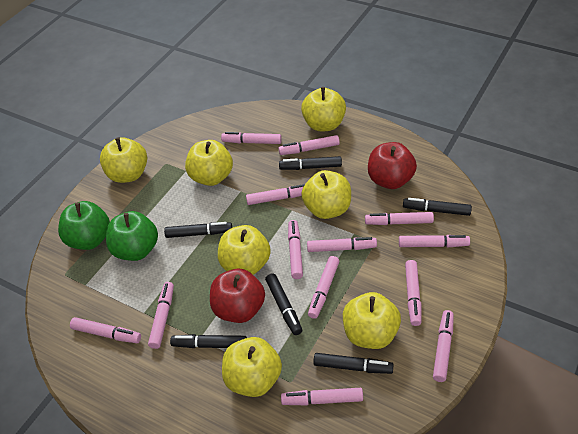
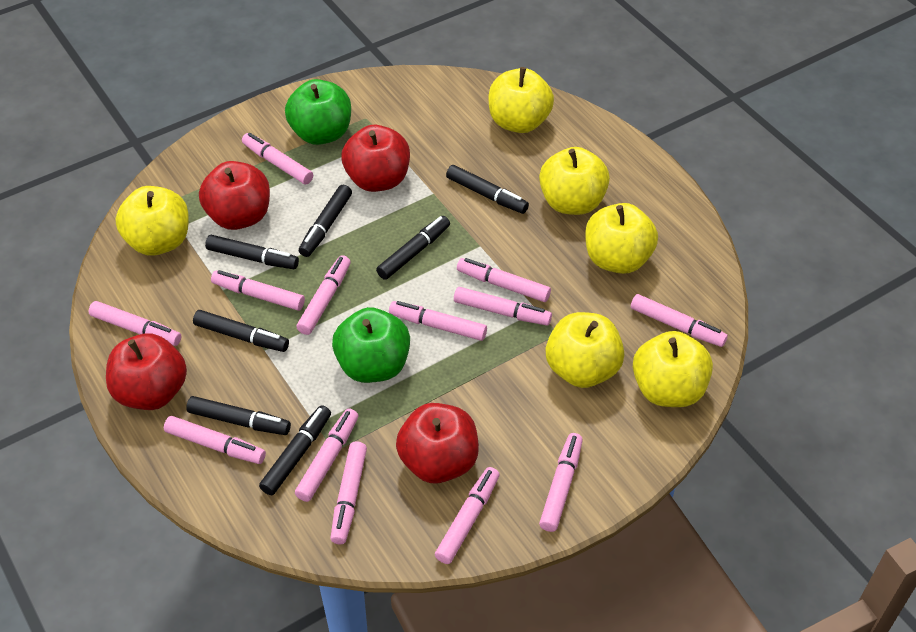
black marker: [164,222,232,238] [170,334,247,348] [265,273,302,335] [279,156,342,170] [313,353,394,374] [403,198,472,216] = 6 -> [186,396,291,435] [193,310,289,352] [205,235,299,269] [259,405,331,495] [299,185,352,257] [376,216,450,280] [446,165,529,214] = 7
red apple: [210,269,265,323] [368,142,417,189] = 2 -> [106,334,187,410] [199,161,270,230] [341,125,410,192] [396,403,479,483] = 4
yellow apple: [100,137,147,183] [185,140,233,186] [218,225,271,275] [222,337,282,397] [301,87,346,131] [302,170,351,219] [343,292,401,349] = 7 -> [115,186,189,256] [489,67,554,133] [539,147,610,215] [546,312,624,388] [585,203,658,274] [633,331,713,407] = 6

